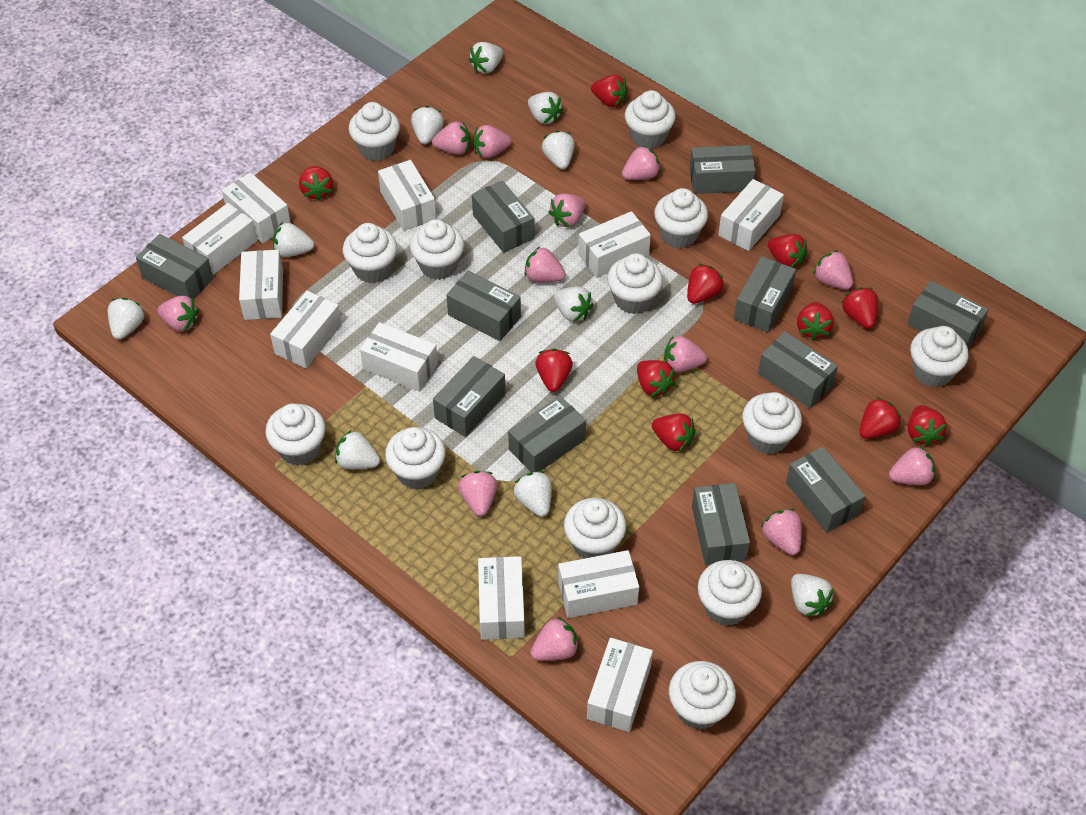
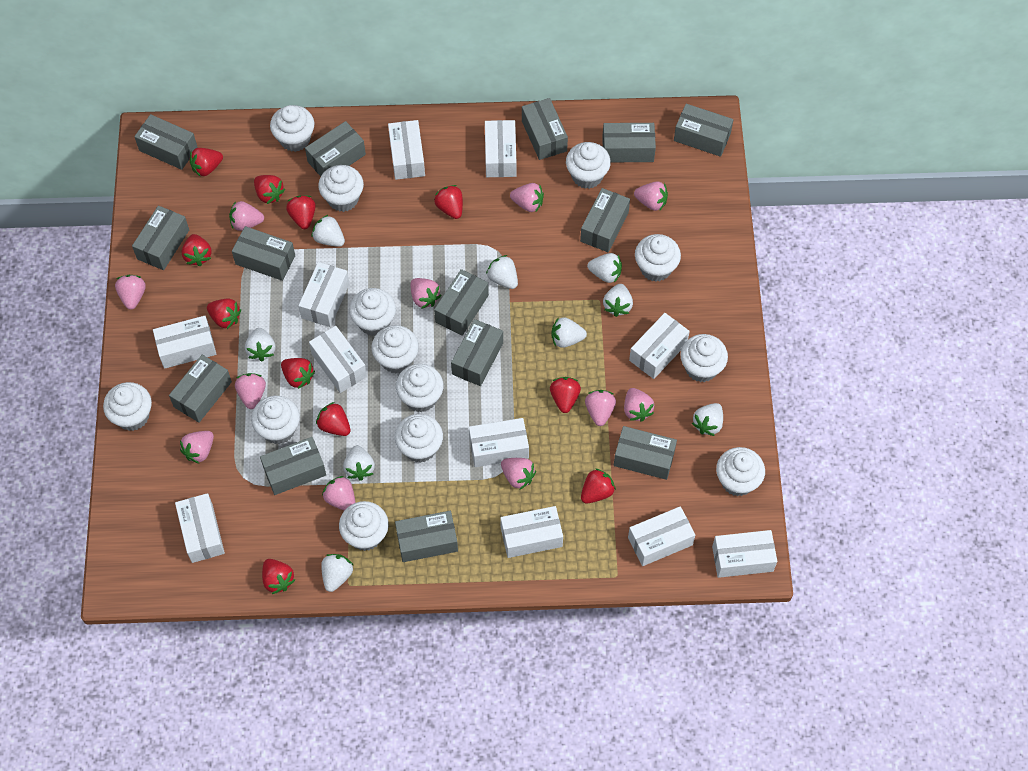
grey box: [136,234,214,299] [433,356,506,437] [447,271,521,341] [472,180,534,253] [508,396,586,473] [689,145,756,194] [692,483,750,565] [734,256,796,332] [758,332,838,408] [786,446,865,532] [907,281,989,348] = 11 -> [132,206,189,270] [134,114,198,170] [169,355,232,423] [232,226,295,281] [260,437,326,495] [305,121,366,176] [395,511,458,562] [434,269,489,336] [451,319,503,386] [522,98,568,160] [580,188,630,252] [602,123,656,162] [614,426,677,480] [674,104,733,157] = 14
pink strawberry: [157,296,199,332] [432,122,470,155] [458,471,497,516] [473,125,511,158] [525,246,566,282] [531,617,579,661] [549,193,586,227] [622,145,661,180] [664,335,707,373] [761,509,802,555] [813,250,853,289] [889,446,935,485] = 12 -> [115,275,146,310] [180,431,214,464] [229,201,264,231] [235,373,266,409] [322,476,355,511] [410,278,442,309] [501,458,536,490] [510,183,544,212] [585,390,616,426] [624,388,654,422] [634,181,668,211] = 11
white strawberry: [108,298,145,340] [273,223,314,257] [335,431,380,469] [411,106,444,144] [469,42,503,74] [514,471,552,517] [528,92,563,124] [542,131,575,169] [554,286,593,322] [791,574,834,617] = 10 -> [245,328,275,362] [312,215,345,247] [321,554,353,592] [343,445,375,481] [486,255,518,289] [551,317,587,348] [587,253,622,283] [603,284,633,317] [692,403,723,436] = 9

